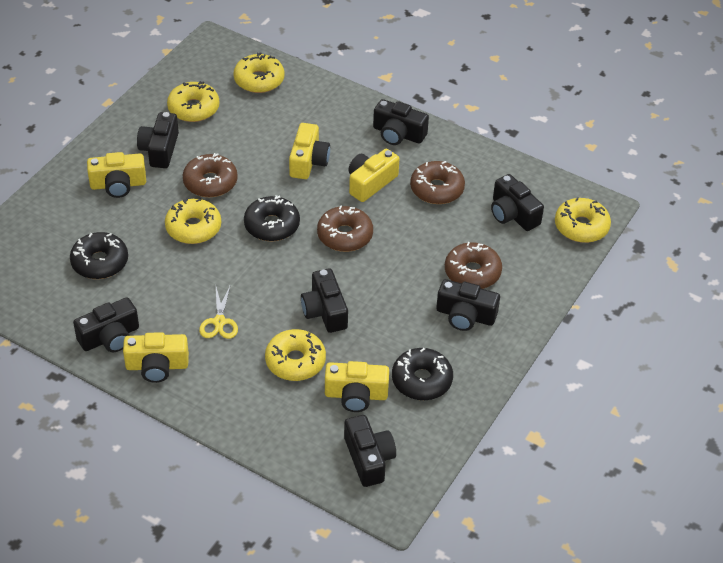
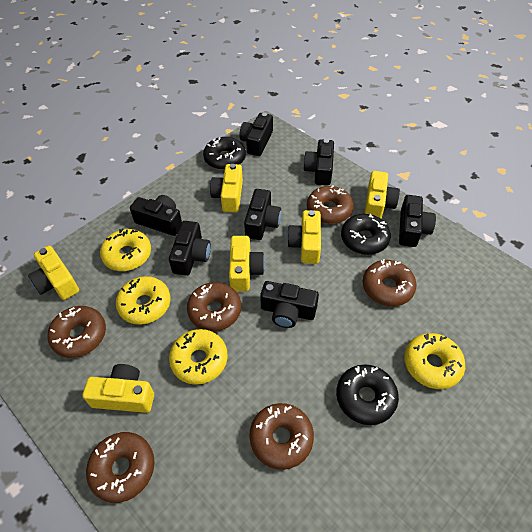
brown donut: [183,153,238,197] [317,205,373,252] [410,161,465,204] [445,242,502,289] = 4 -> [47,306,106,358] [86,432,155,503] [187,282,241,331] [249,403,314,470] [307,185,354,224] [363,259,417,306] = 6
yellow camera: [87,152,146,198] [123,332,189,383] [289,123,330,179] [325,361,389,412] [348,149,399,202] = 5 -> [28,246,79,300] [82,364,154,413] [210,164,243,212] [229,236,265,291] [287,210,321,264] [364,171,400,219] = 6
yellow donut: [165,198,221,244] [167,81,219,122] [233,52,285,93] [265,329,326,381] [555,197,611,243] = 5 -> [100,228,151,271] [116,276,170,325] [169,329,228,385] [404,333,465,389] = 4
yellow scissors: [199,284,238,339] = 1 -> none = 0

